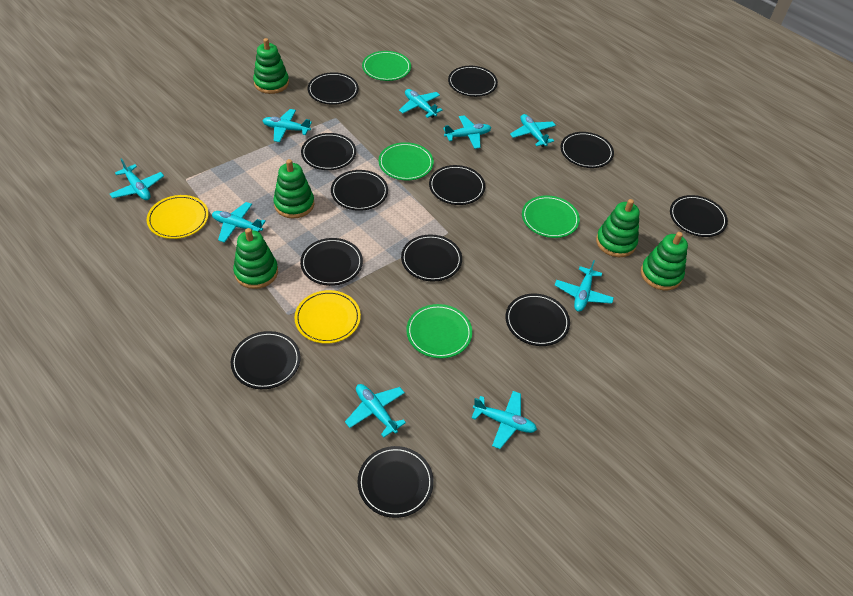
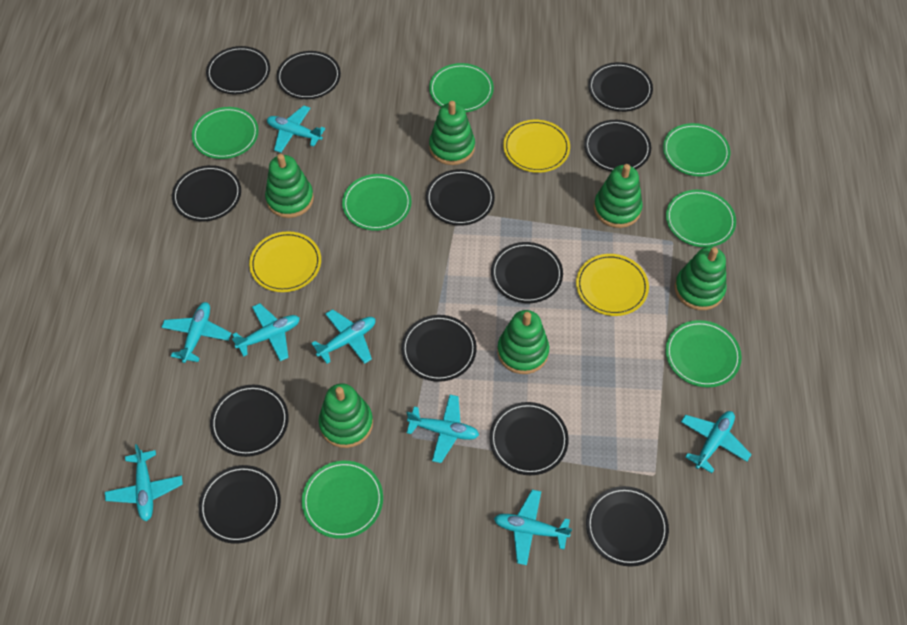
green plate: [362,51,411,81] [378,142,434,181] [406,304,472,359] [522,195,580,238] = 4 -> [192,107,259,159] [302,461,383,539] [342,174,412,231] [429,63,494,112] [663,123,731,177] [665,320,742,387] [666,190,736,247] = 7
green stacking toy: [233,228,278,289] [253,38,289,94] [273,159,314,218] [596,199,639,257] [641,232,688,290] = 5 -> [265,154,314,218] [319,383,373,448] [429,101,475,165] [497,310,549,374] [594,164,643,228] [675,247,727,310] = 6
turquoise plane: [110,158,164,200] [212,202,266,243] [262,109,312,142] [345,384,406,437] [399,89,443,118] [443,115,491,149] [471,391,537,449] [510,114,556,147] [555,260,614,312] = 9 -> [105,444,183,521] [161,302,231,363] [232,303,300,361] [267,105,325,153] [311,309,375,364] [407,395,479,463] [494,490,572,565] [681,411,752,473] = 8
yellow plate: [147,195,208,239] [294,290,361,344] = 2 -> [249,231,321,292] [503,120,570,173] [576,254,649,316] = 3

